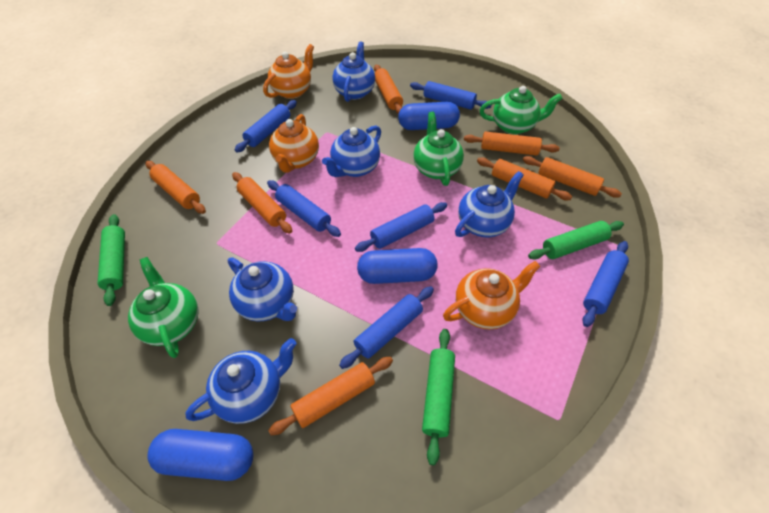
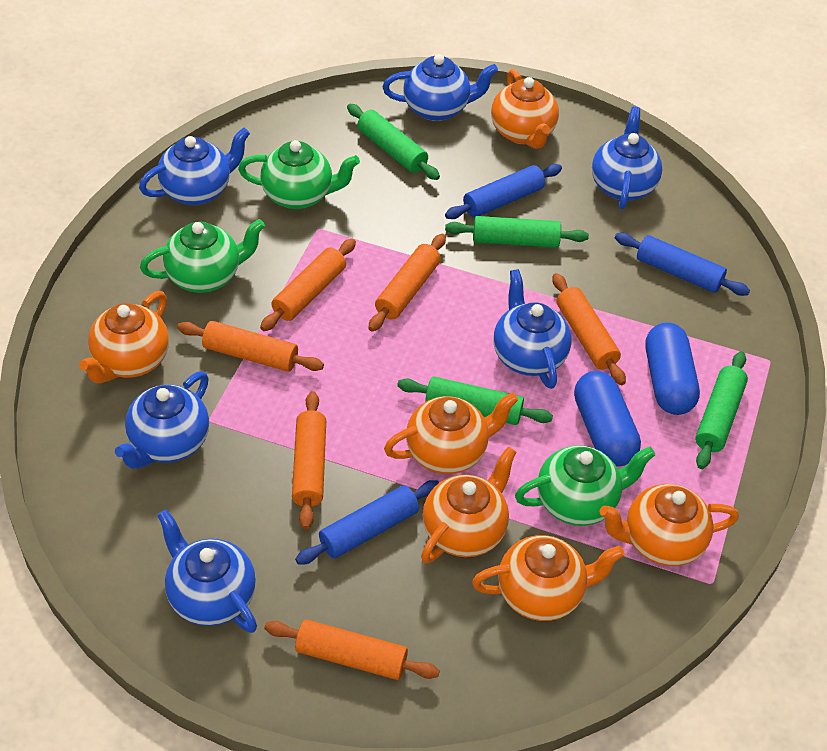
blue capsule: [147,429,253,481] [357,248,437,284] [398,102,460,130] = 3 -> [574,371,641,467] [646,322,700,415] = 2
blue rolling pin: [235,100,297,152] [267,180,341,237] [339,286,434,369] [355,202,447,252] [410,81,492,110] [582,241,629,327] = 6 -> [295,480,440,565] [445,164,562,219] [615,233,750,296] = 3
blue teapot: [185,338,297,424] [228,258,297,322] [322,126,381,177] [332,42,375,102] [455,171,524,238] = 5 -> [115,371,209,469] [139,127,250,205] [157,509,257,633] [383,54,498,121] [494,269,572,389] [592,107,662,209] = 6
green rolling pin: [98,214,125,306] [422,329,455,465] [528,221,624,260] = 3 -> [347,104,440,180] [397,376,553,425] [445,216,589,248] [695,351,748,469] = 4
orange rolling pin: [145,161,206,214] [232,172,292,234] [268,357,393,435] [374,65,403,114] [464,131,560,156] [477,157,572,200] [523,156,622,198] = 7 -> [177,321,324,372] [260,239,356,331] [264,619,440,680] [292,391,326,529] [368,233,446,332] [553,273,626,385] = 6
orange teapot: [263,44,314,99] [269,114,319,173] [443,261,541,329] = 3 -> [79,291,169,383] [384,392,518,474] [421,447,516,563] [472,535,625,621] [491,69,559,149] [599,484,739,566] = 6

